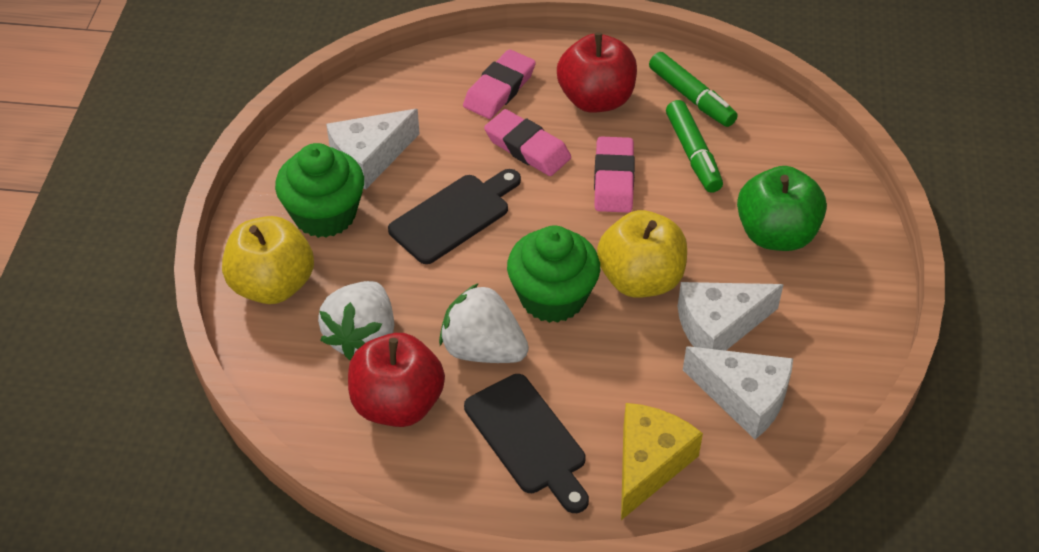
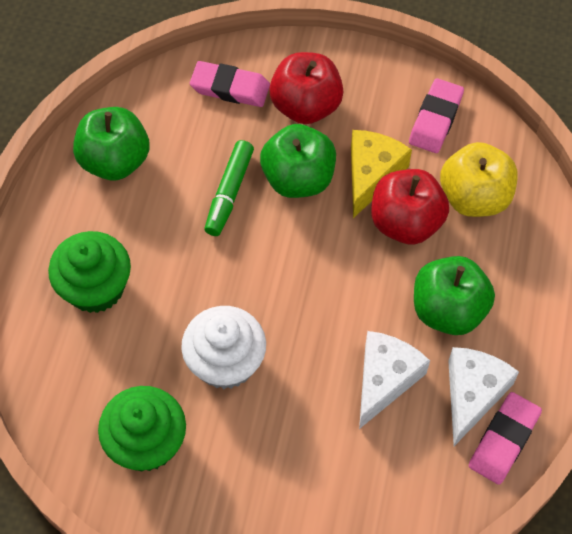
black cutting board: [388,169,521,264] [464,374,589,513] = 2 -> none = 0
green apple: [737,166,827,251] = 1 -> [73,107,150,180] [260,124,336,198] [414,256,495,335] = 3
green marker: [649,52,738,127] [666,100,723,193] = 2 -> [204,140,254,236] = 1
white cheese: [326,109,420,190] [678,282,784,351] [683,346,793,439] = 3 -> [359,331,430,429] [448,347,519,446] = 2
white cupcake: none = 0 -> [181,306,266,389] = 1
white strawberry: [318,281,394,361] [439,283,529,363] = 2 -> none = 0
yellow apple: [222,216,314,304] [597,210,687,298] = 2 -> [440,142,518,217] = 1

